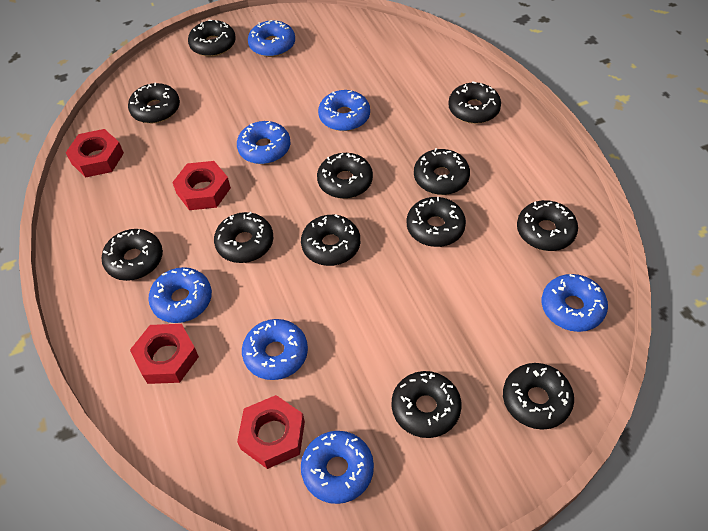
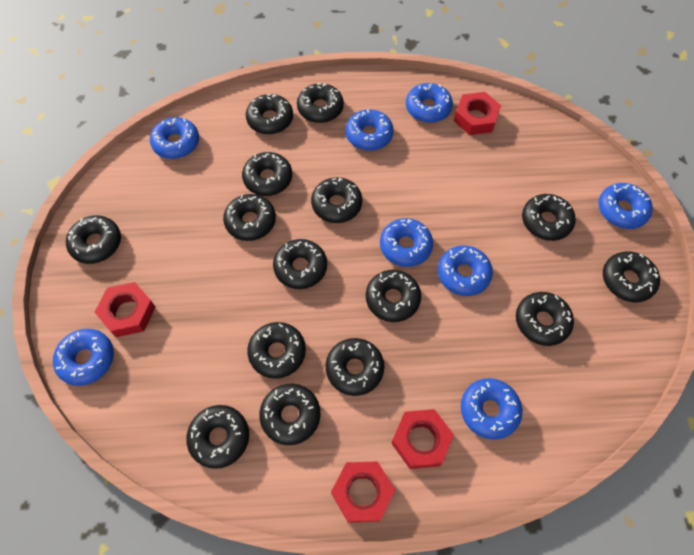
black donut: [101,229,163,281] [128,82,180,123] [188,20,236,57] [214,212,273,263] [301,214,360,266] [317,153,373,199] [392,371,462,438] [407,197,466,247] [414,148,470,195] [448,82,501,124] [503,363,574,430] [517,200,578,251] = 12 -> [66,215,121,264] [186,405,249,469] [223,194,276,241] [242,152,292,196] [246,94,293,134] [247,322,306,379] [259,384,321,445] [273,239,327,289] [297,83,344,123] [311,177,362,223] [326,338,384,396] [366,270,421,322] [516,292,574,346] [522,194,576,241] [603,251,660,302] = 15
blue donut: [148,267,212,323] [237,121,290,164] [242,319,308,380] [248,20,295,57] [301,431,374,504] [318,90,370,131] [542,274,608,332] = 7 -> [53,329,114,386] [150,117,199,159] [346,109,393,151] [380,218,433,267] [406,83,453,123] [438,246,493,296] [461,378,522,440] [598,183,652,229] = 8

